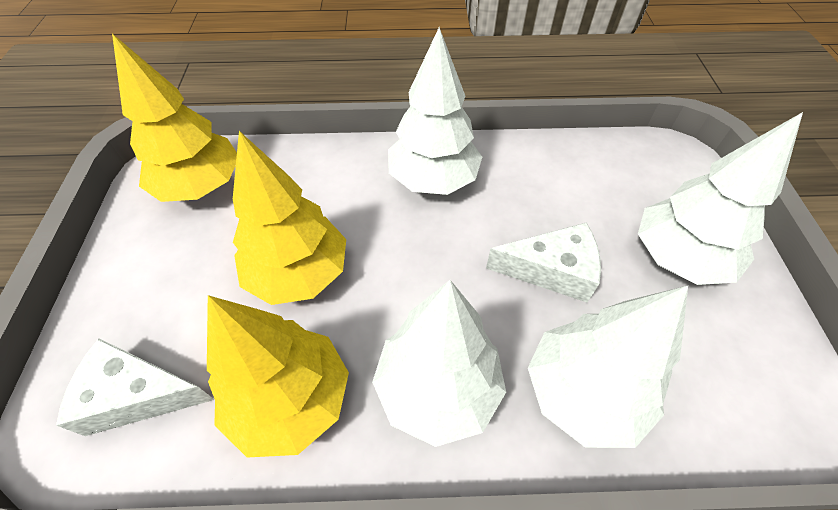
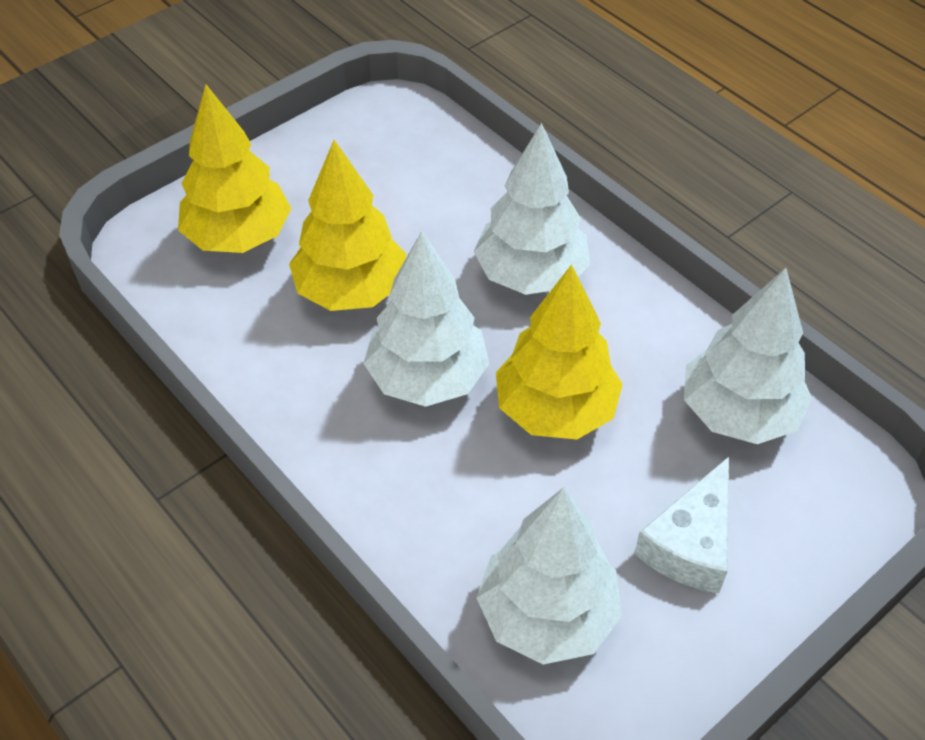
white cheese: [56,338,215,436] [486,222,601,302] = 2 -> [634,457,729,593] = 1

